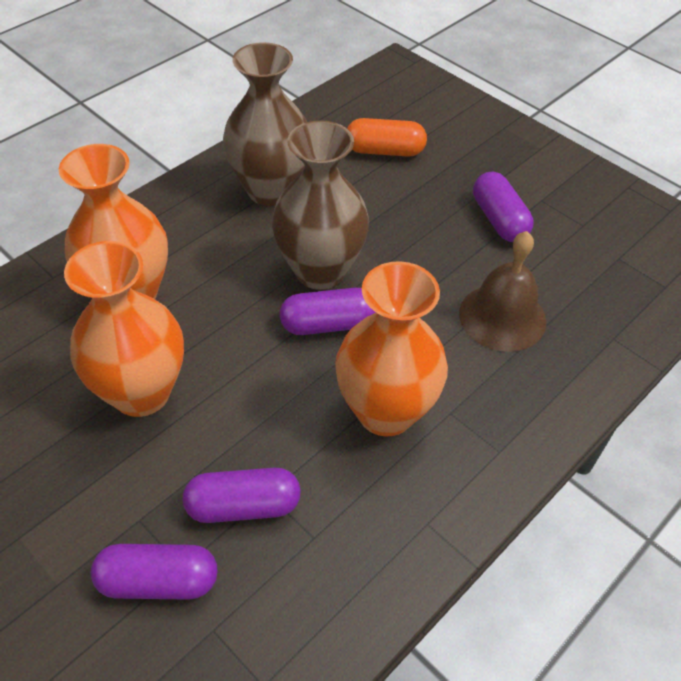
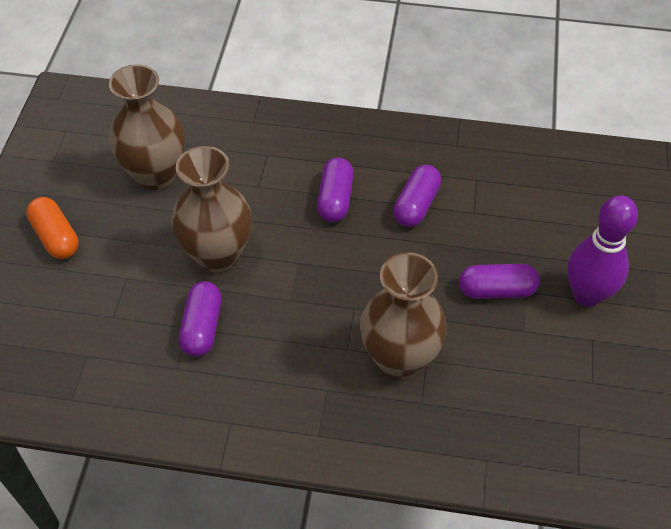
brown bell: [459,231,546,352] = 1 -> none = 0
brown vase: [223,42,307,206] [272,120,369,290] = 2 -> [109,64,185,190] [171,146,252,273] [360,252,447,379] = 3
orange vase: [59,144,168,299] [64,241,184,417] [335,261,448,437] = 3 -> none = 0
purple bowling pin: none = 0 -> [567,195,638,307] = 1

